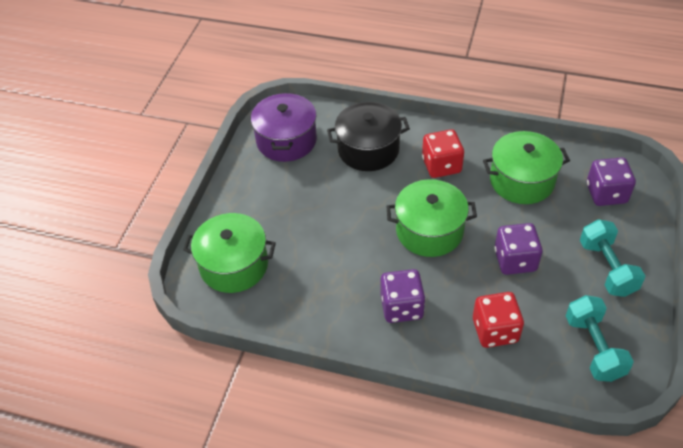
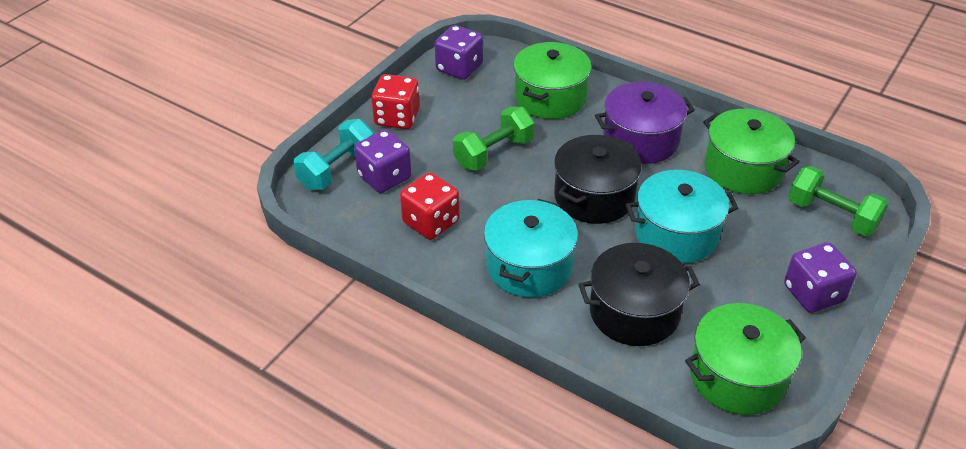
black pot: [327,102,410,171] = 1 -> [554,135,642,224] [578,243,700,346] = 2
green dumbbell: none = 0 -> [453,107,535,171] [788,166,889,236] = 2
turquoise dumbbell: [566,295,634,382] [580,219,645,297] = 2 -> [293,119,374,190] = 1
turquoise pot: none = 0 -> [484,199,578,298] [626,170,738,263] = 2

